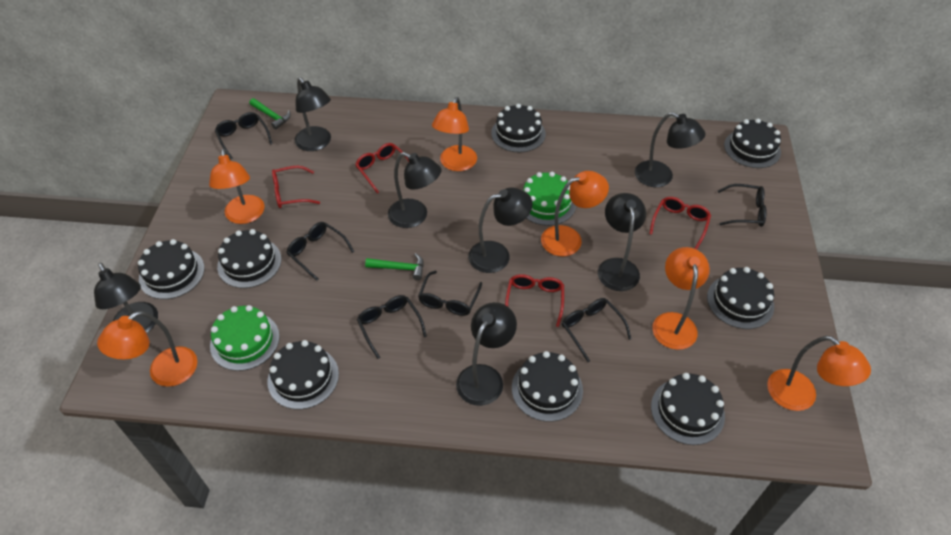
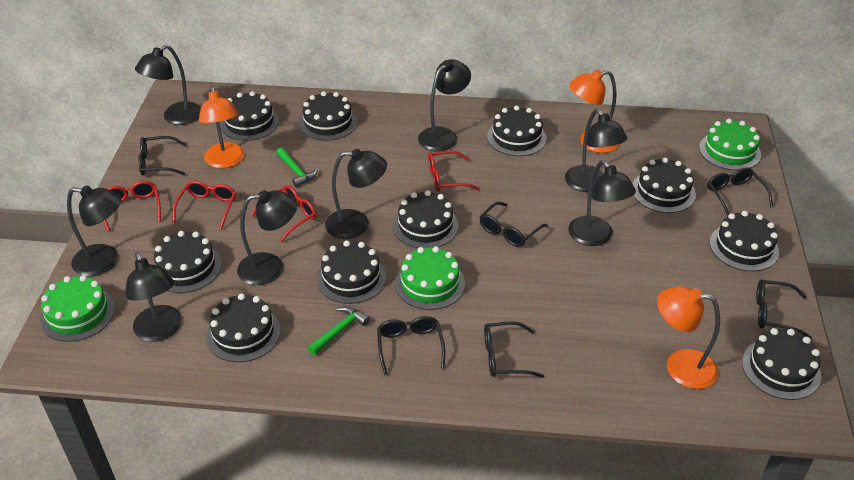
black cake: [138,239,205,299] [217,229,281,288] [267,340,339,409] [491,104,546,153] [512,351,583,422] [651,373,725,445] [707,267,774,329] [724,119,781,168] = 8 -> [153,231,222,293] [206,293,281,362] [220,91,279,141] [299,91,357,141] [316,241,386,304] [393,190,459,248] [487,106,547,156] [632,158,696,213] [710,211,779,271] [742,328,821,400] = 10
black lamp: [94,263,158,333] [295,77,331,151] [388,152,441,228] [456,302,517,406] [468,188,533,273] [598,193,646,291] [635,112,706,187] = 7 -> [67,185,122,276] [125,252,182,342] [135,45,201,125] [237,190,297,285] [325,149,387,239] [418,59,471,152] [565,109,627,192] [568,160,636,246] = 8
green cake: [210,305,280,371] [522,172,576,226] = 2 -> [40,275,115,342] [395,246,465,310] [699,119,761,171] = 3
orange lamp: [97,311,197,387] [209,149,265,224] [432,97,477,171] [541,171,609,256] [652,247,710,350] [767,336,871,411] = 6 -> [199,86,245,168] [569,70,619,153] [657,286,720,389] = 3

